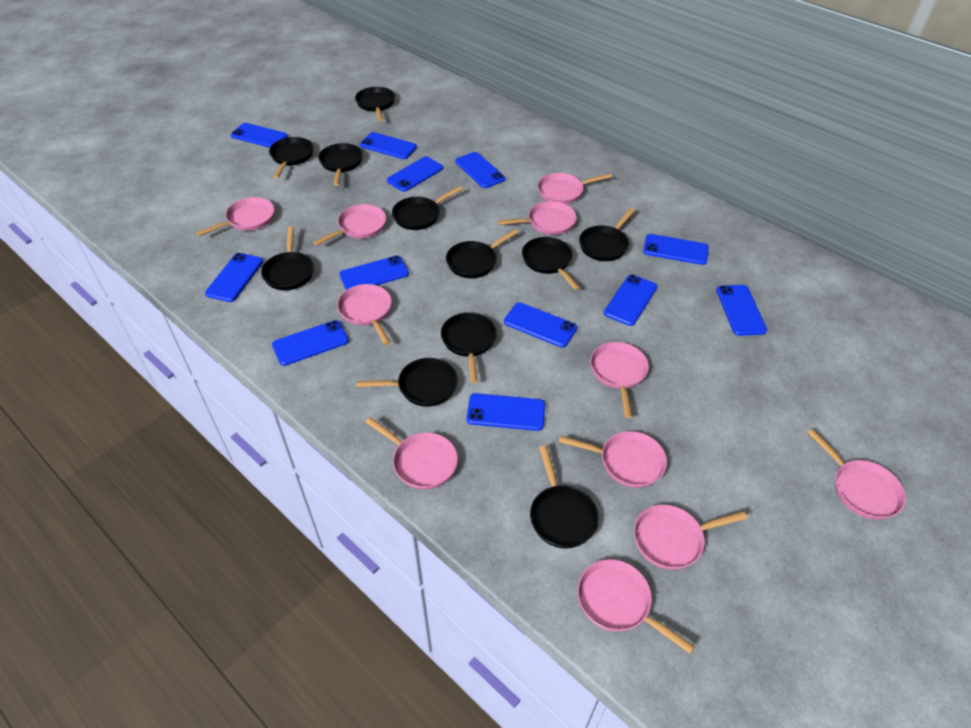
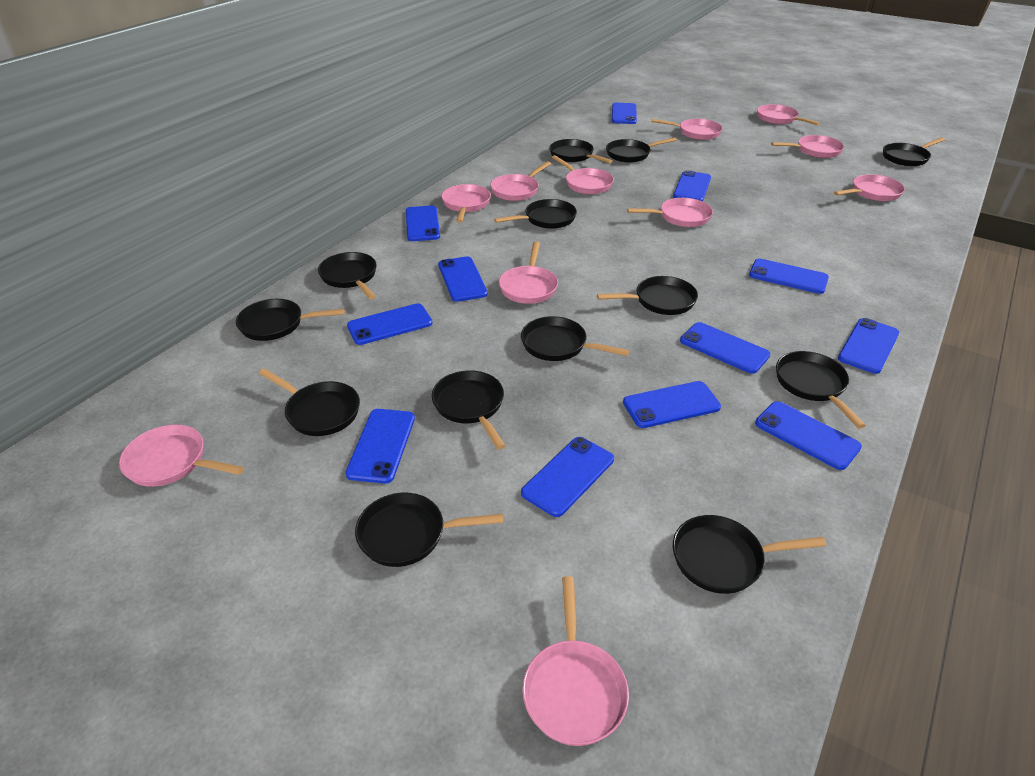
black pan: [261,226,314,290] [269,137,313,179] [318,143,363,186] [355,87,395,121] [356,358,458,407] [392,186,462,230] [441,312,497,383] [446,229,519,278] [522,237,580,290] [530,445,599,548] [579,208,635,261] = 11 -> [236,299,345,341] [258,368,360,436] [318,252,377,300] [355,493,503,567] [432,370,505,450] [494,199,577,229] [521,316,629,361] [549,139,613,163] [597,276,698,315] [606,137,677,163] [673,515,826,594] [776,351,866,428] [883,137,945,166] = 13

